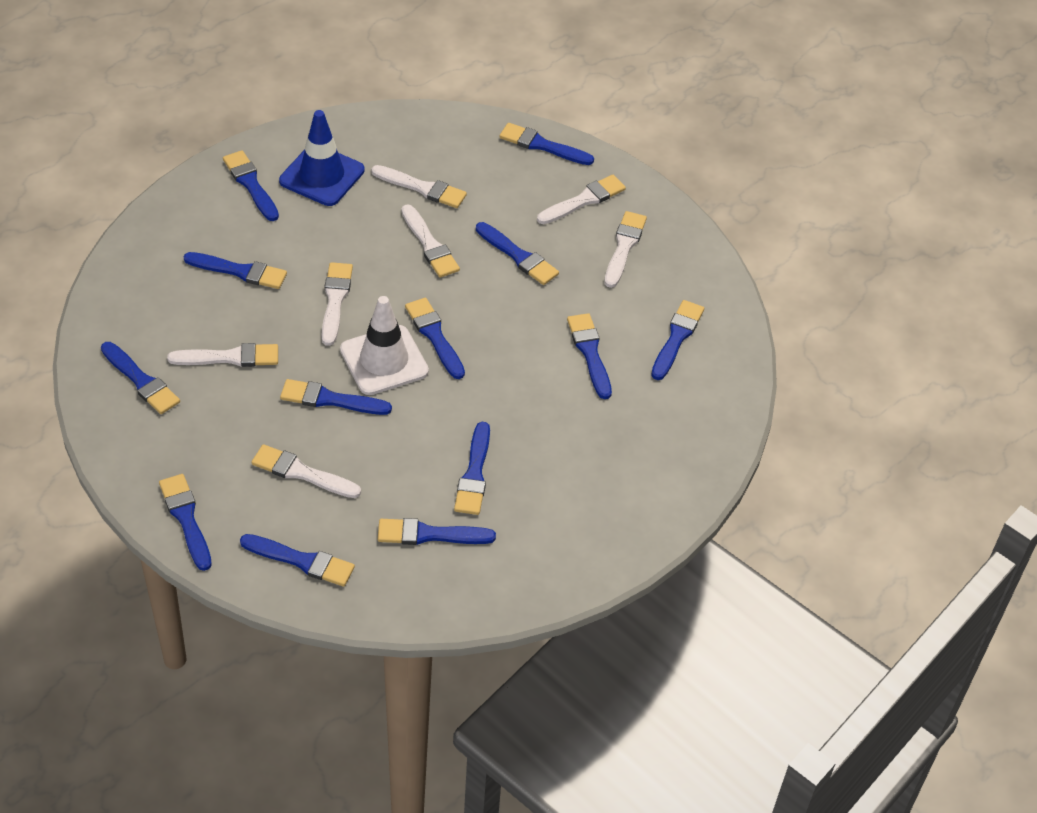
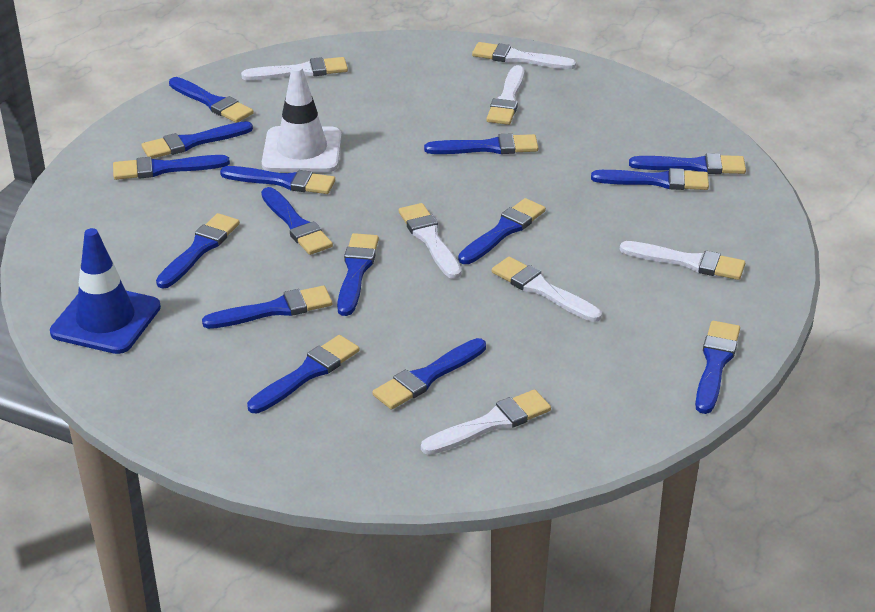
blue brush: [101,342,180,414] [159,474,212,571] [184,252,287,289] [223,150,279,221] [240,534,355,586] [280,379,392,415] [378,518,496,545] [405,298,465,379] [454,422,490,515] [476,222,559,285] [499,123,594,165] [567,313,612,399] [651,300,704,380] = 13 -> [113,155,230,180] [141,121,253,159] [156,213,240,289] [169,77,254,123] [202,286,332,329] [220,166,335,194] [247,335,359,413] [261,187,333,255] [337,233,379,316] [372,338,486,410] [424,133,538,154] [458,198,546,264] [591,168,709,190] [629,153,746,174] [695,321,740,414] = 15

